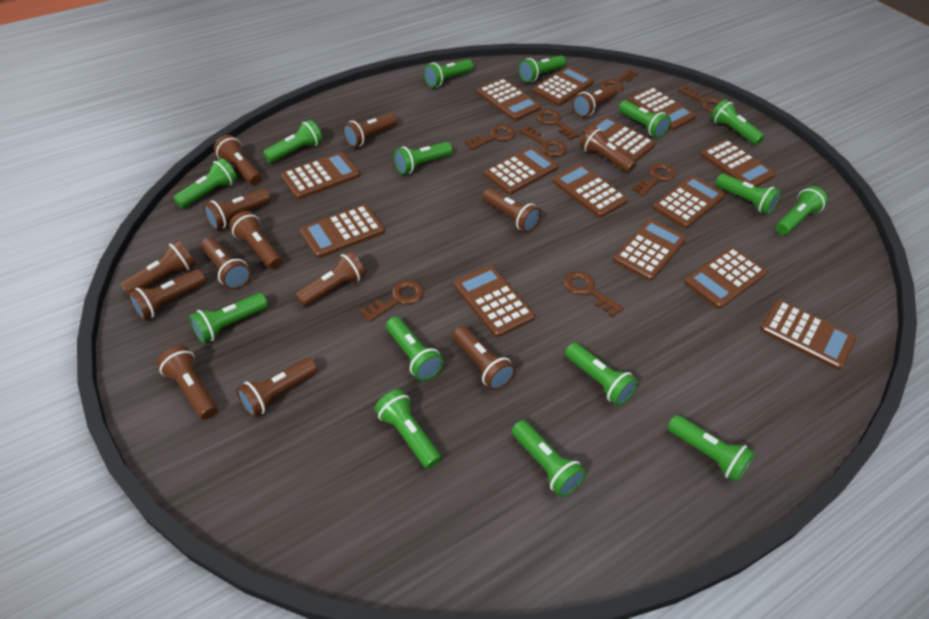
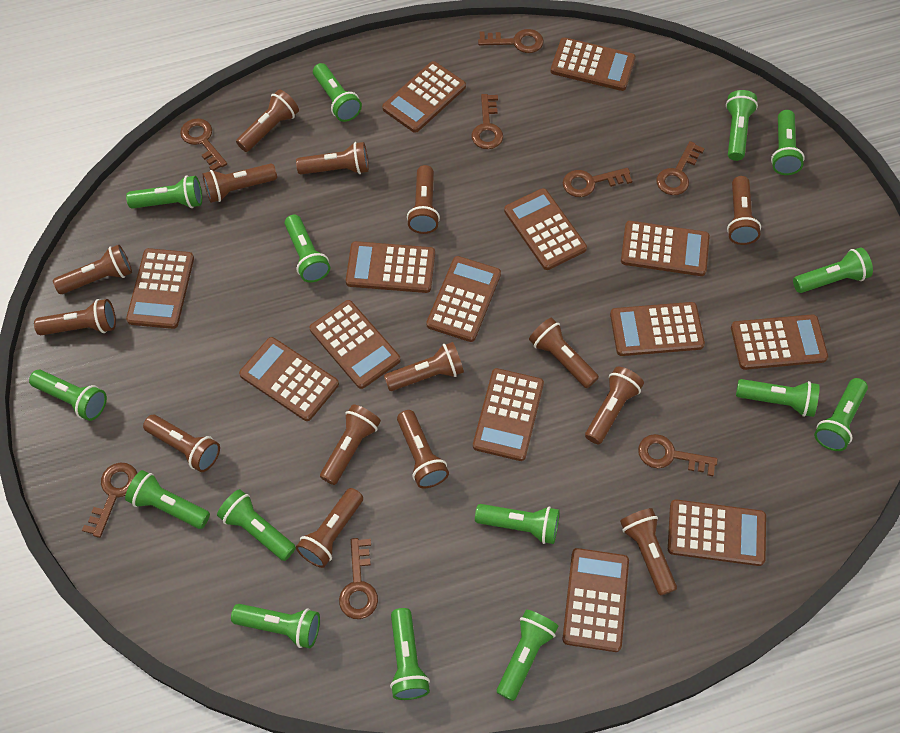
brown flashlight: [120,241,195,295] [128,269,206,320] [157,345,218,420] [201,237,251,290] [203,189,271,230] [214,135,262,185] [229,211,282,269] [236,357,318,418] [295,251,366,307] [343,113,398,148] [453,326,515,390] [483,188,541,232] [572,85,617,117] [580,126,636,173] = 14 -> [34,299,116,335] [53,245,132,294] [143,415,220,472] [203,164,277,203] [236,90,299,152] [296,142,369,175] [296,488,363,568] [320,404,381,485] [384,342,464,391] [397,410,449,488] [407,165,440,234] [529,318,599,388] [585,367,644,444] [620,508,677,596] [727,176,761,245] = 15

